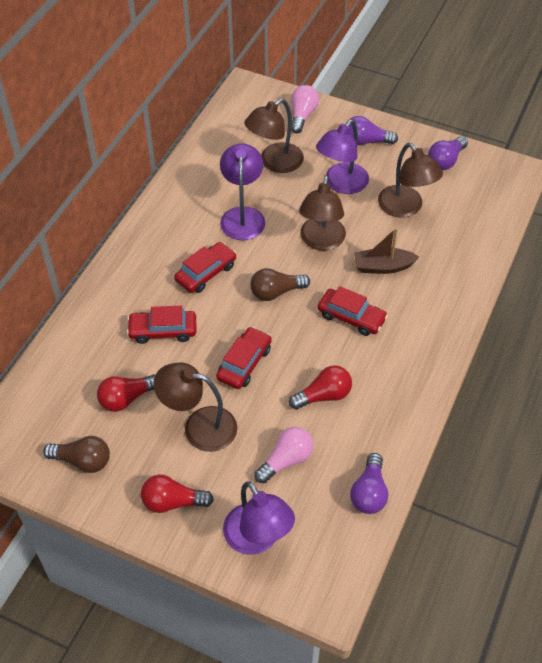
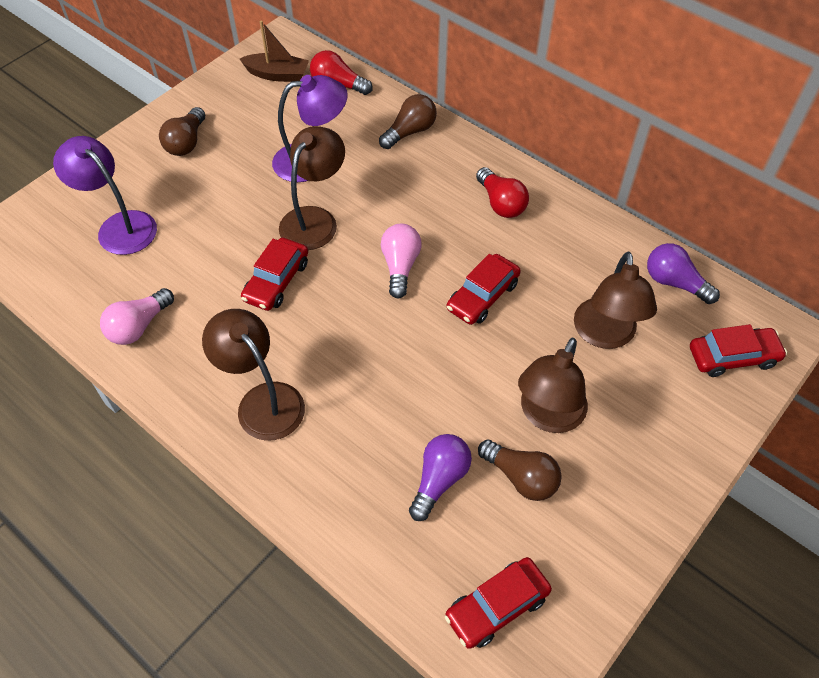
brown light bulb: [43,436,110,473] [250,268,310,301] = 2 -> [159,107,205,156] [379,94,437,149] [478,439,562,501] = 3
purple lamp: [220,143,265,240] [223,481,295,555] [316,119,369,194] = 3 -> [53,136,157,255] [272,75,348,182] = 2
purple light bulb: [347,116,398,145] [350,453,388,514] [428,136,468,170] = 3 -> [409,434,472,521] [647,243,720,304] = 2
red light bulb: [97,374,156,412] [141,475,214,513] [289,365,352,410] = 3 -> [310,50,373,95] [476,167,529,218] = 2

